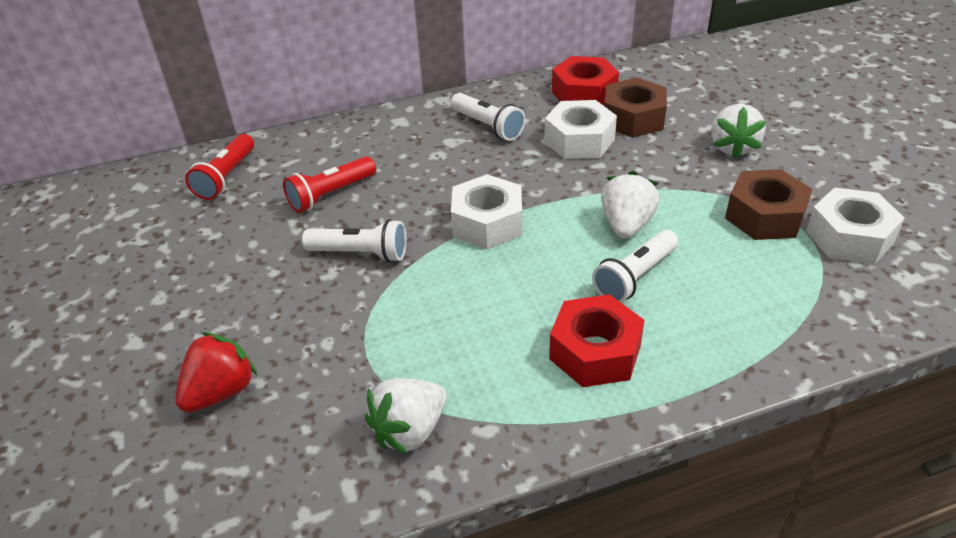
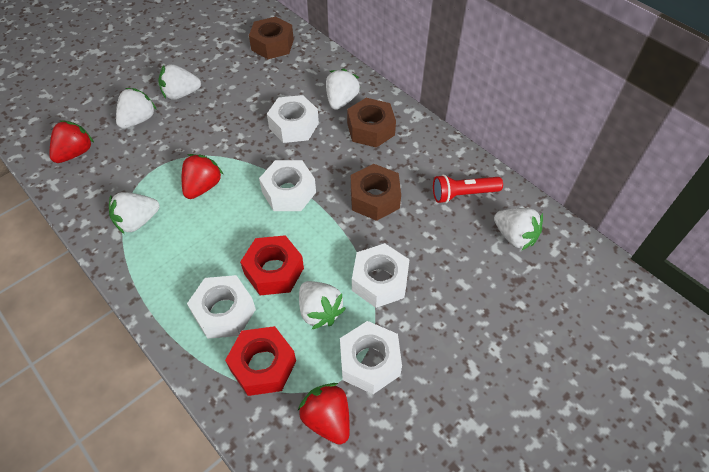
brown nut: [604,77,667,138] [725,169,812,240] = 2 -> [249,16,294,59] [347,98,396,148] [351,164,401,221] = 3
red flashlight: [185,134,254,200] [283,156,376,213] = 2 -> [433,175,503,203] = 1
red strawberry: [175,332,257,413] = 1 -> [49,120,94,163] [182,154,224,199] [298,383,350,445] = 3
white flashlight: [302,219,407,262] [451,93,525,141] [592,230,678,303] = 3 -> none = 0
white nut: [451,174,522,249] [544,100,617,159] [806,187,905,264] = 3 -> [187,275,256,339] [259,160,316,211] [267,95,319,143] [340,321,402,394] [352,243,410,308] = 5
white strawberry: [365,378,447,455] [601,171,659,239] [711,104,766,159] = 3 -> [109,192,160,234] [116,88,157,129] [158,64,201,100] [299,281,346,329] [326,68,360,110] [494,208,543,251] = 6

